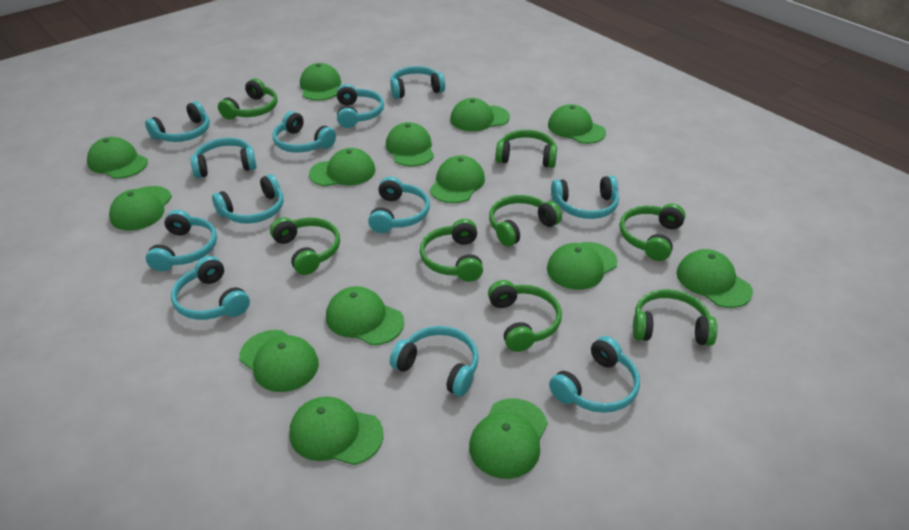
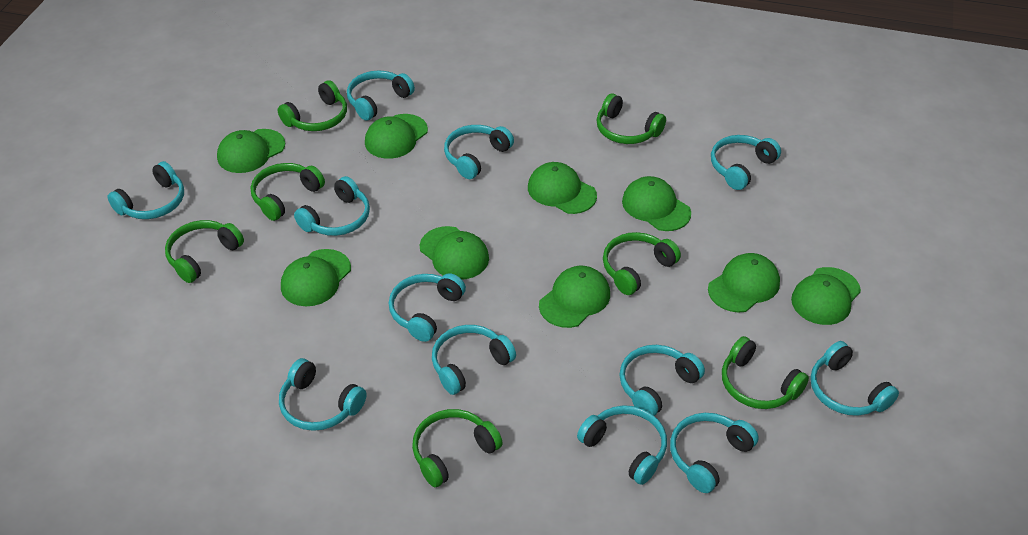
green cap: [87,137,148,179] [109,186,172,231] [239,330,319,392] [289,397,384,465] [300,63,341,100] [309,148,375,186] [326,286,404,345] [386,122,434,166] [430,155,485,203] [450,98,510,131] [469,399,548,479] [547,242,618,290] [548,104,606,144] [676,249,753,308] = 14 -> [217,129,285,173] [281,249,351,306] [365,114,428,159] [420,226,489,279] [528,162,597,214] [539,266,610,328] [622,176,691,231] [708,253,780,312] [791,267,861,325] = 9
green headphones: [218,78,277,120] [270,217,340,275] [420,219,483,282] [488,280,562,352] [489,195,562,247] [495,130,557,168] [619,204,686,261] [633,289,718,346] = 8 -> [165,220,244,283] [251,163,325,221] [278,80,347,131] [412,409,503,487] [597,93,666,144] [603,232,681,295] [722,336,809,409] = 7

